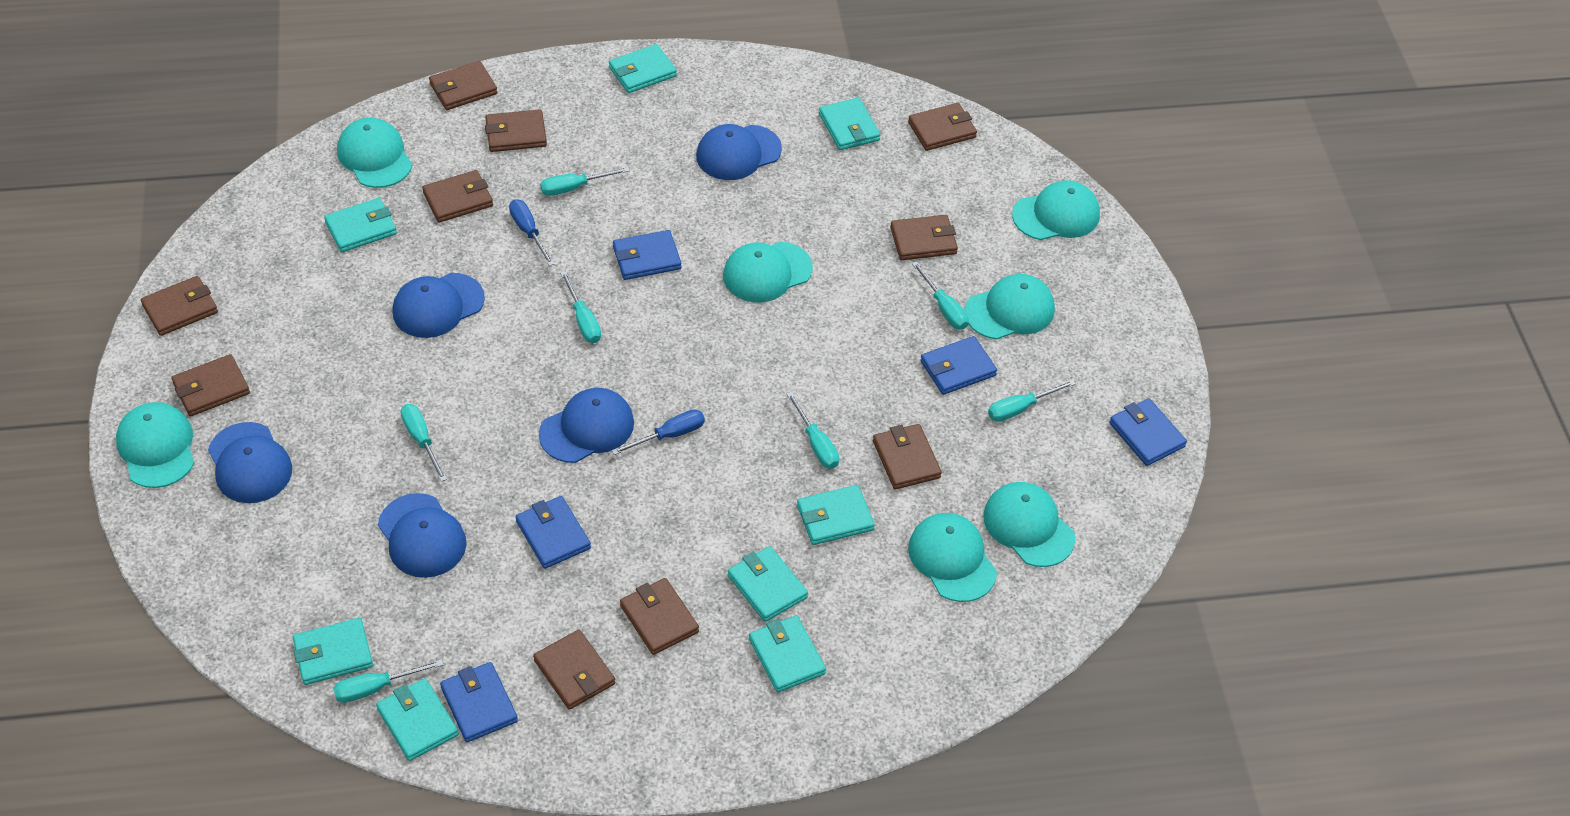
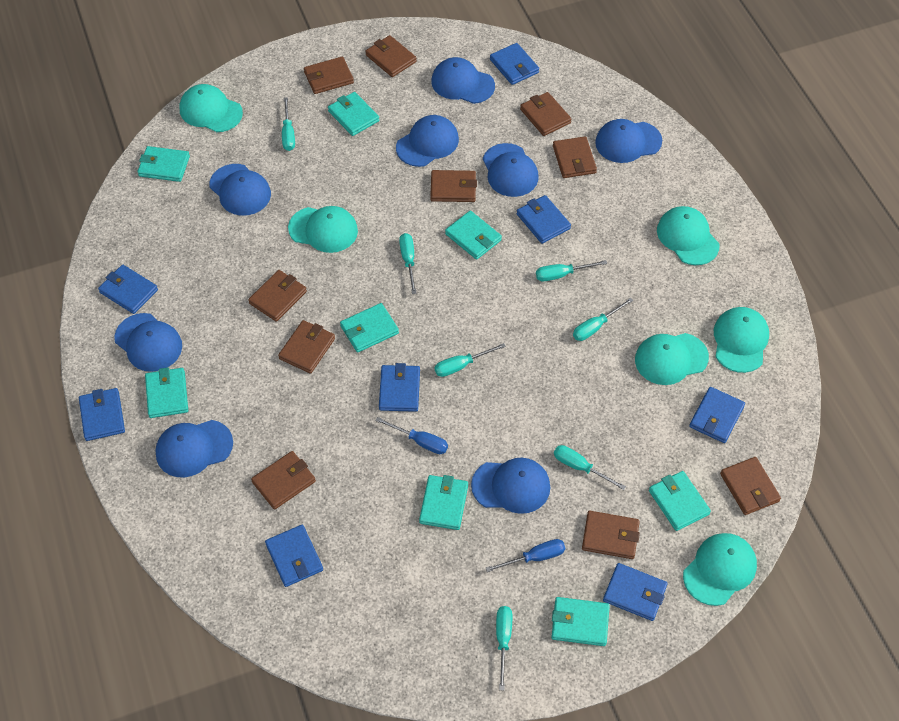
blue cap: [208,422,292,503] [378,493,467,578] [392,273,485,338] [539,388,634,463] [696,124,782,180] = 5 -> [114,313,182,372] [155,420,233,477] [209,164,271,216] [396,115,459,167] [431,57,495,104] [471,458,550,514] [483,143,539,197] [595,119,662,163] = 8
blue wallet: [440,662,518,742] [516,496,591,569] [613,230,681,280] [920,336,997,395] [1109,398,1187,466] = 5 -> [79,388,125,441] [98,265,158,314] [265,525,323,587] [379,363,420,412] [490,43,539,85] [517,195,571,244] [603,563,668,621] [689,387,745,443] = 8
turquoise cap: [116,402,194,488] [337,118,413,188] [723,241,813,303] [908,513,997,602] [964,274,1055,340] [983,482,1075,567] [1012,180,1100,240] = 7 -> [179,84,243,132] [288,206,358,253] [635,333,709,385] [657,206,719,265] [683,533,757,606] [714,307,769,373] = 6

